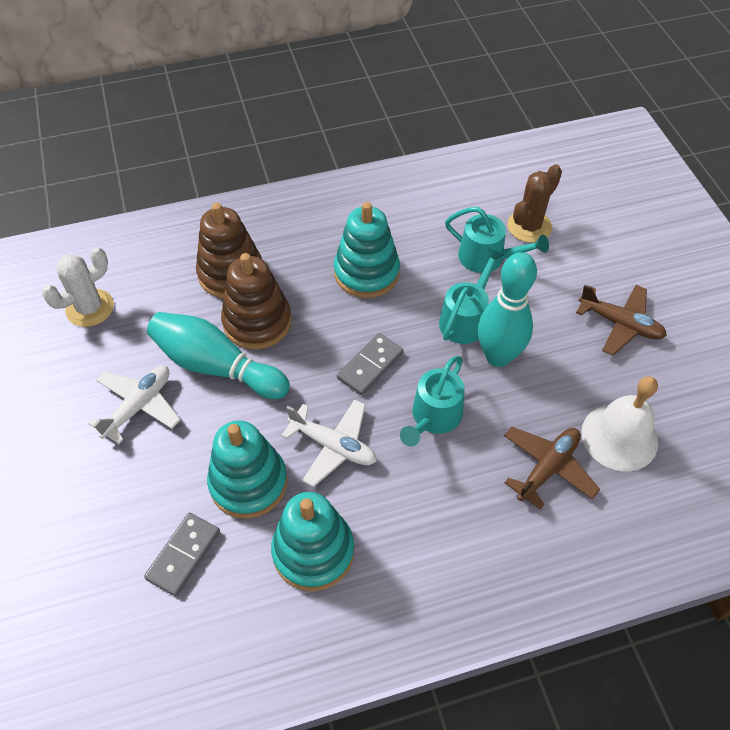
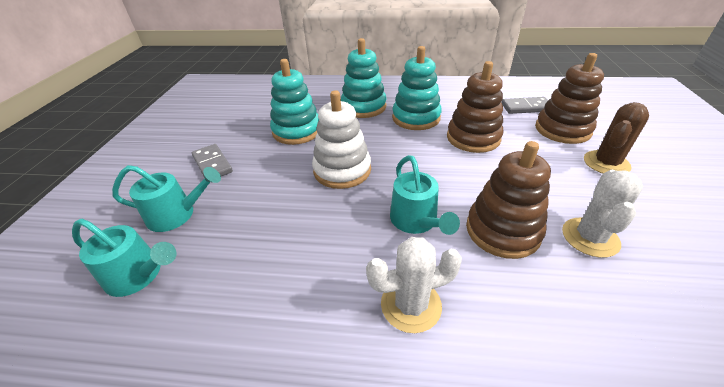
brown plane: [504,427,600,509] [576,285,667,356] = 2 -> none = 0
brown stacking toy: [196,203,262,298] [221,253,292,349] = 2 -> [447,61,503,153] [466,141,551,259] [535,53,604,144] = 3
turquoise bowling pin: [147,312,290,399] [478,252,537,367] = 2 -> none = 0
white bell: [582,376,658,471] = 1 -> none = 0
white cactus: [42,247,114,327] = 1 -> [366,237,462,333] [562,170,643,258] = 2
white plane: [88,366,181,444] [281,399,376,487] = 2 -> none = 0
white stacking toy: none = 0 -> [312,90,371,189] = 1

